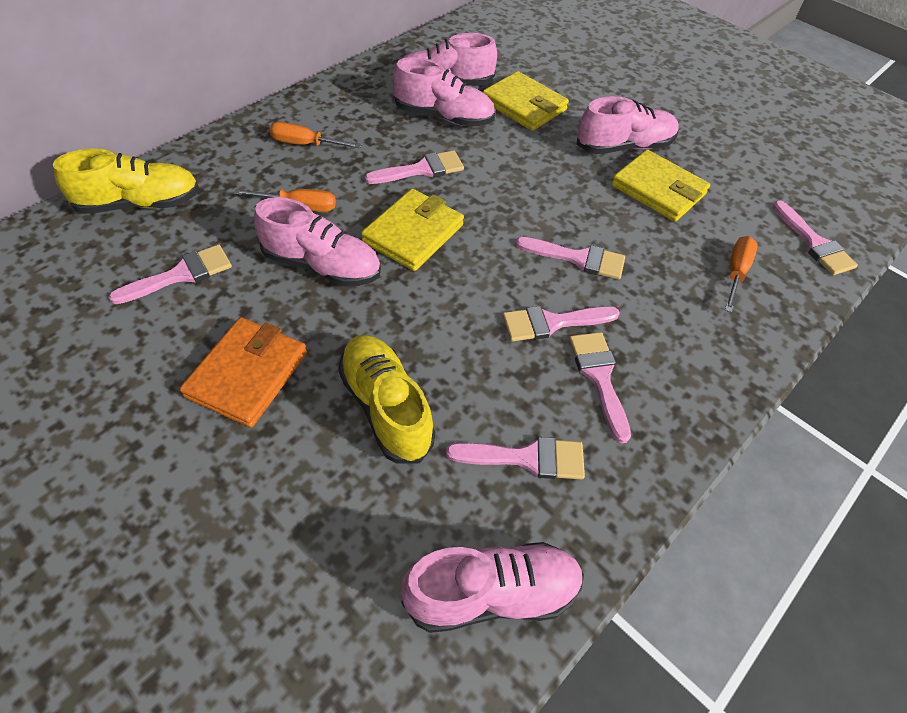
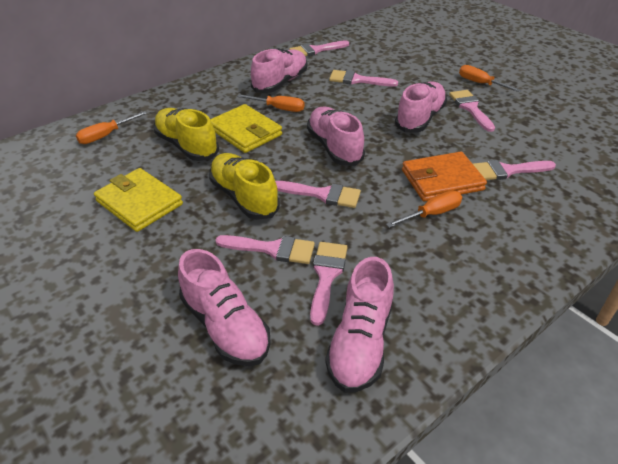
orange screwdriver: [234,189,336,212] [270,122,361,148] [725,236,758,313] = 3 -> [76,111,147,144] [237,94,305,112] [386,191,462,228] [459,65,522,92] = 4
yellow wallet: [361,189,464,271] [482,71,569,131] [611,150,710,222] = 3 -> [94,168,183,232] [210,104,282,153] = 2

